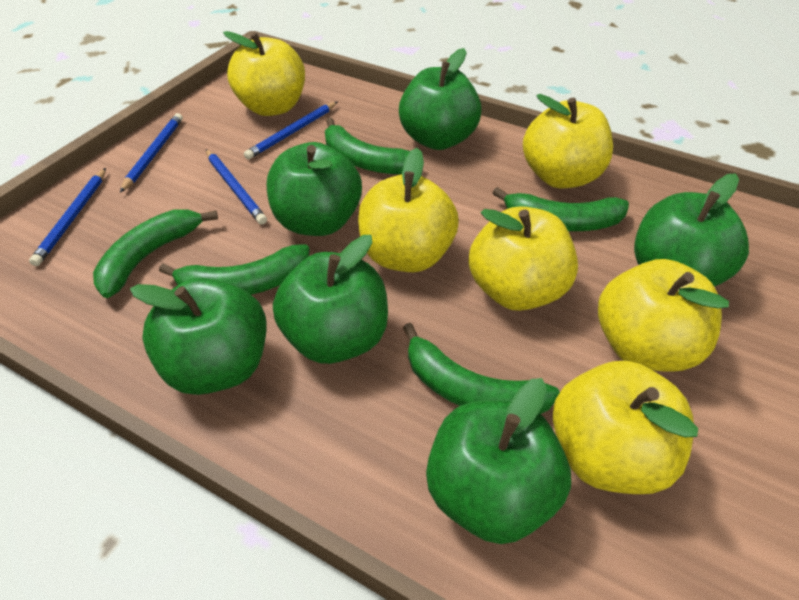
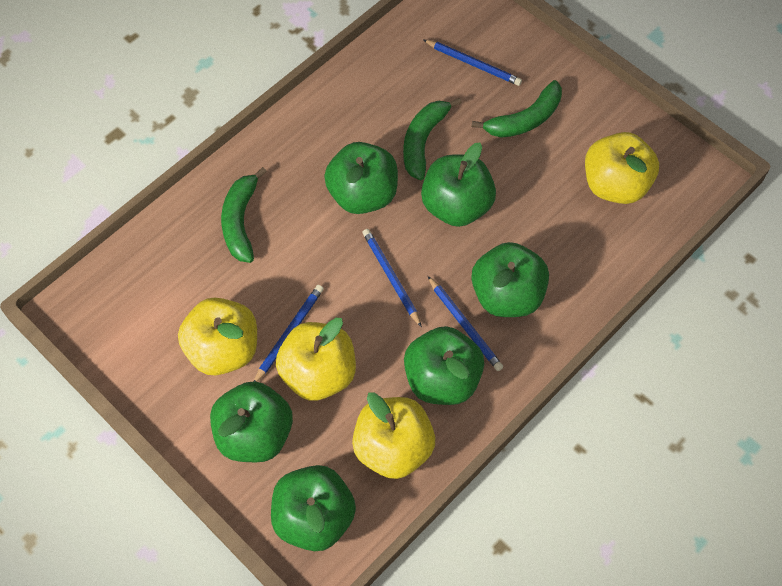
green banana: [93,209,218,298] [159,244,309,295] [325,118,410,174] [403,323,560,414] [493,187,629,231] = 5 -> [221,167,267,263] [403,98,462,180] [471,80,562,138] = 3
yellow apple: [223,31,305,116] [358,148,459,272] [468,206,578,311] [523,94,613,188] [553,361,698,494] [598,259,729,372] = 6 -> [178,297,257,375] [276,318,356,401] [352,392,435,479] [585,132,659,204] = 4

